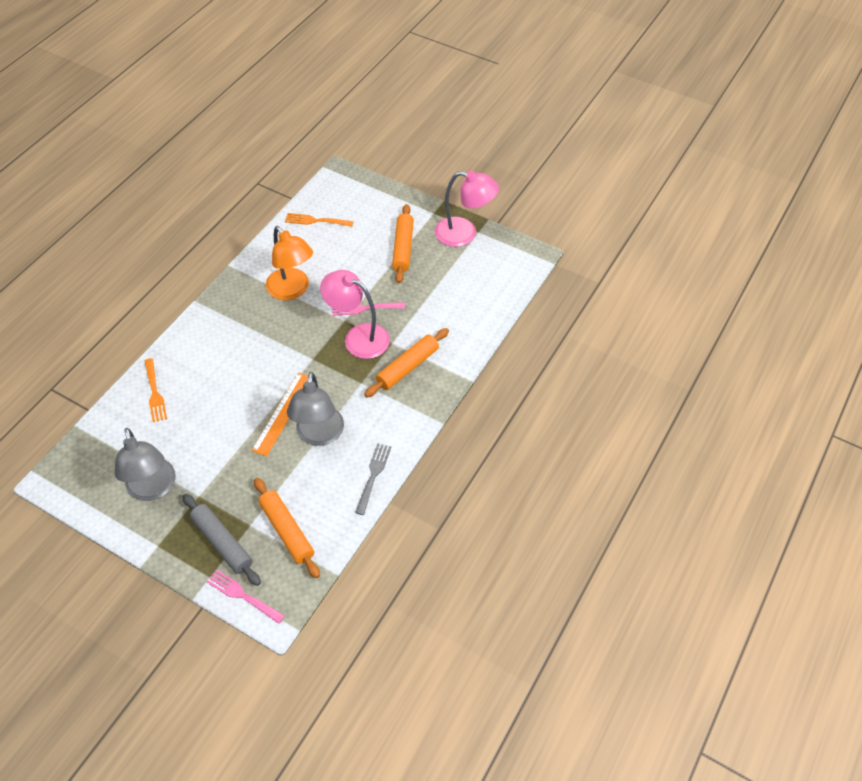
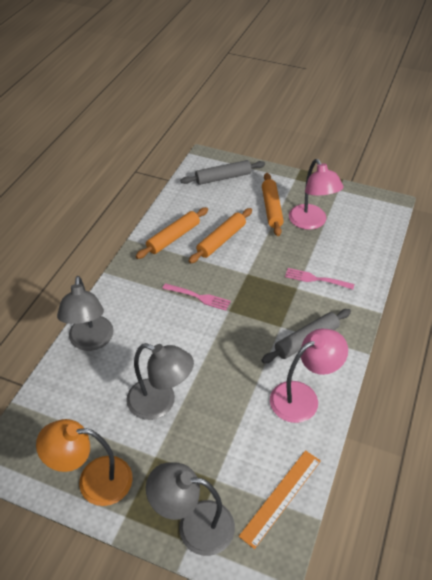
grey fork: [355,443,391,515] = 1 -> none = 0
grey lamp: [115,428,176,501] [287,372,344,446] = 2 -> [57,276,114,351] [126,343,194,420] [146,462,235,556] = 3
grey rolling pin: [183,494,261,586] = 1 -> [181,160,265,185] [261,309,351,363] = 2
orange fork: [145,358,167,422] [285,213,353,227] = 2 -> none = 0

